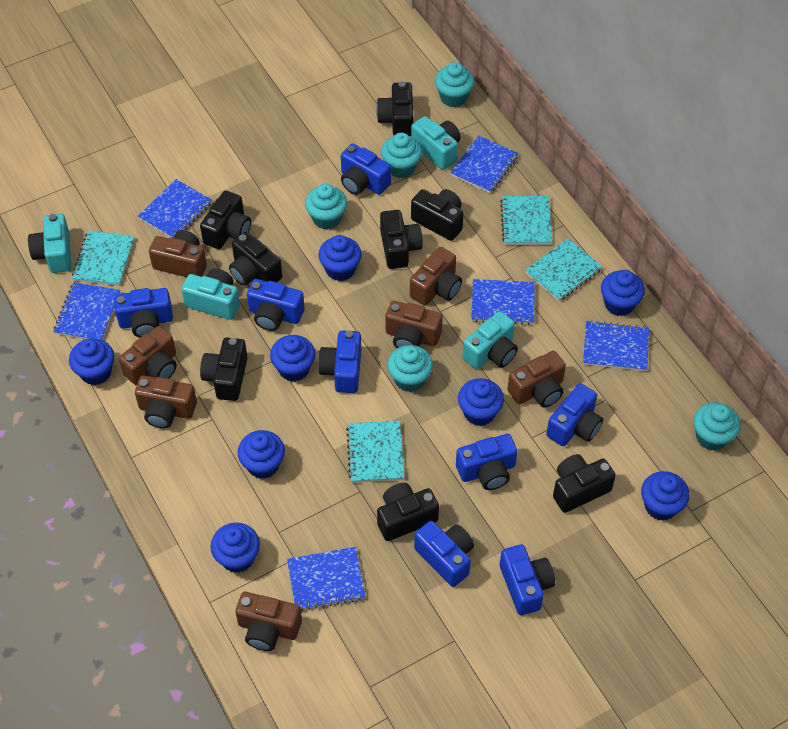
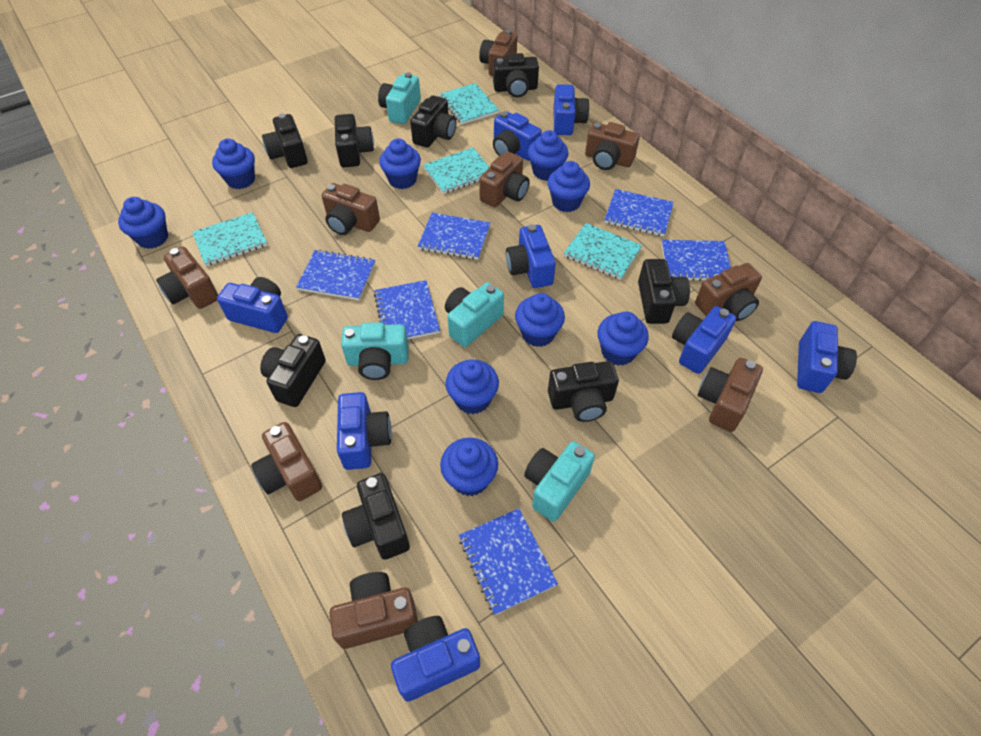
blue cupcake: [69,338,114,385] [211,523,260,573] [238,430,285,479] [270,335,315,382] [318,235,362,281] [458,378,504,426] [601,270,645,316] [641,471,690,521] = 8 -> [118,197,168,249] [212,139,255,189] [379,139,421,189] [440,438,498,496] [445,360,499,414] [515,293,565,347] [528,130,569,181] [548,161,590,212] [598,311,649,366] = 9
brown camera: [119,326,177,386] [135,375,197,429] [149,230,207,277] [235,592,302,651] [386,301,443,348] [410,247,462,306] [507,351,566,408] = 7 -> [156,246,218,309] [251,422,322,501] [322,183,380,235] [330,572,418,649] [479,30,517,76] [479,152,530,207] [585,122,640,170] [695,263,762,321] [698,358,763,432] = 9
turquoise cupcake: [305,184,347,230] [381,133,422,178] [387,345,433,392] [435,62,474,107] [693,403,740,451] = 5 -> none = 0

